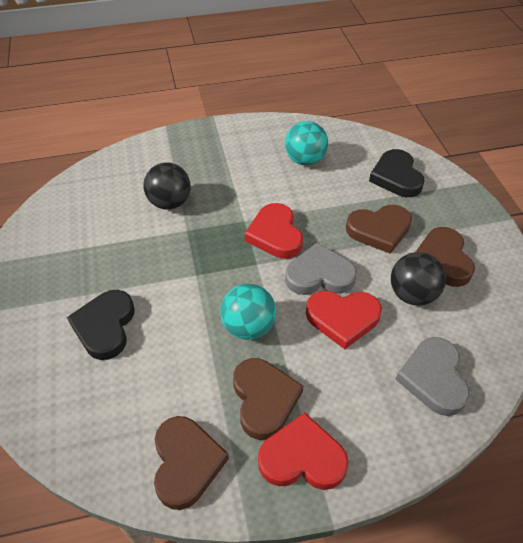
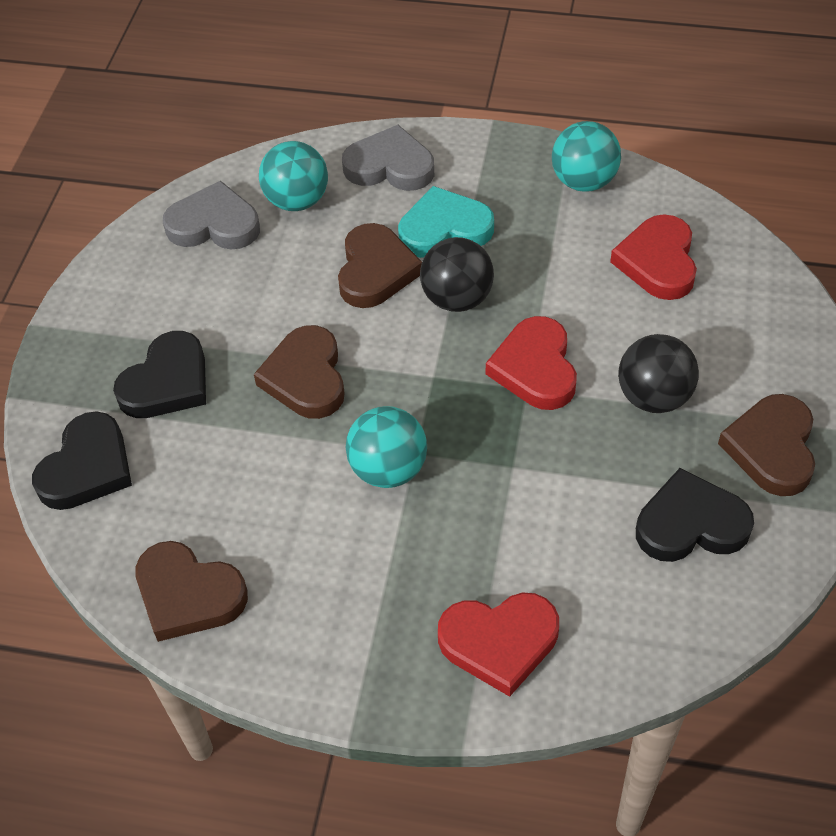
black heart: [67,290,134,360] [369,149,425,197] = 2 -> [32,411,132,510] [113,331,206,418] [636,468,754,562] = 3
turquoise ball: [220,284,276,340] [285,121,328,165] = 2 -> [259,141,328,211] [346,406,427,488] [552,121,621,191] = 3
turquoise heart: none = 0 -> [398,186,494,258] = 1

